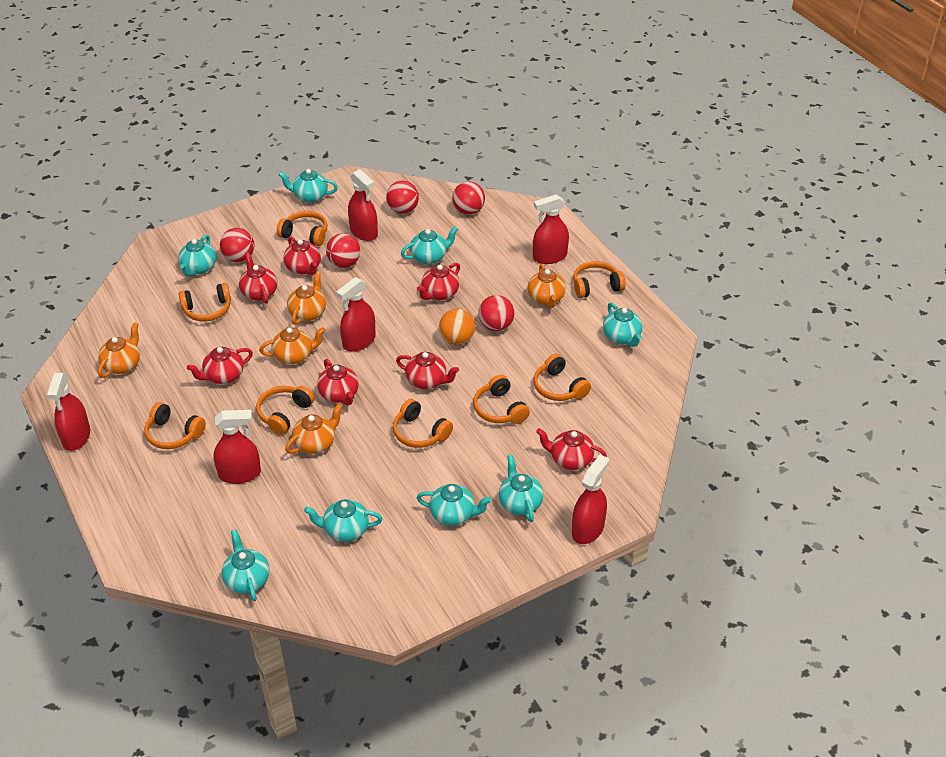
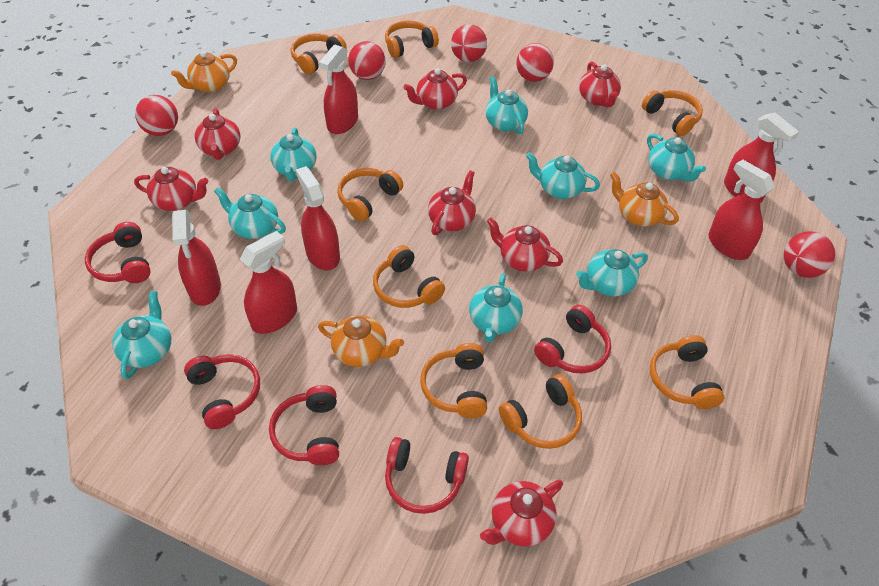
orange ball: [439,309,475,345] = 1 -> none = 0
orange teapot: [98,322,140,378] [259,327,326,364] [285,403,343,454] [287,271,326,325] [527,264,566,308] = 5 -> [171,51,237,93] [318,315,404,367] [610,172,679,227] = 3
red headphones: none = 0 -> [85,222,151,283] [184,354,260,429] [269,385,339,465] [385,437,469,514] [534,305,611,373] = 5

